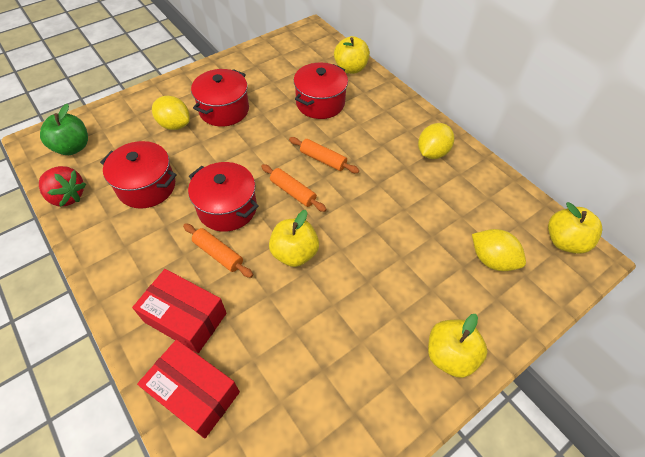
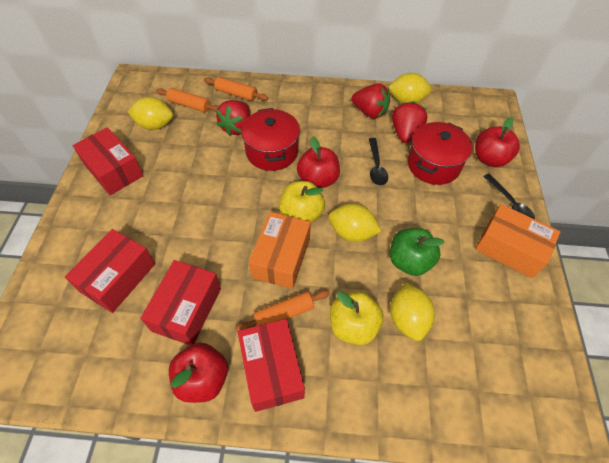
black spoon: none = 0 -> [369,138,388,186] [483,174,535,219] = 2
orange box: none = 0 -> [249,212,311,289] [475,204,560,279] = 2
red apple: none = 0 -> [169,342,228,403] [297,136,340,188] [475,117,520,167] = 3
red box: [132,269,227,353] [137,339,240,439] = 2 -> [65,229,155,313] [72,127,144,195] [140,260,221,345] [238,319,305,412] = 4
red pot: [100,141,177,209] [188,162,259,232] [191,69,249,127] [294,62,348,119] = 4 -> [241,108,300,171] [408,122,473,185] = 2
red strawberry: [39,166,86,207] = 1 -> [216,100,250,136] [352,83,390,119] [392,101,427,143] = 3
yellow apple: [269,210,319,267] [334,36,370,74] [428,314,488,378] [548,202,602,254] = 4 -> [279,181,325,223] [330,291,384,345] = 2
yellow lemon: [152,96,190,130] [418,123,454,159] [472,229,526,271] = 3 -> [128,97,173,130] [329,204,381,242] [387,73,432,103] [390,283,435,341] = 4

